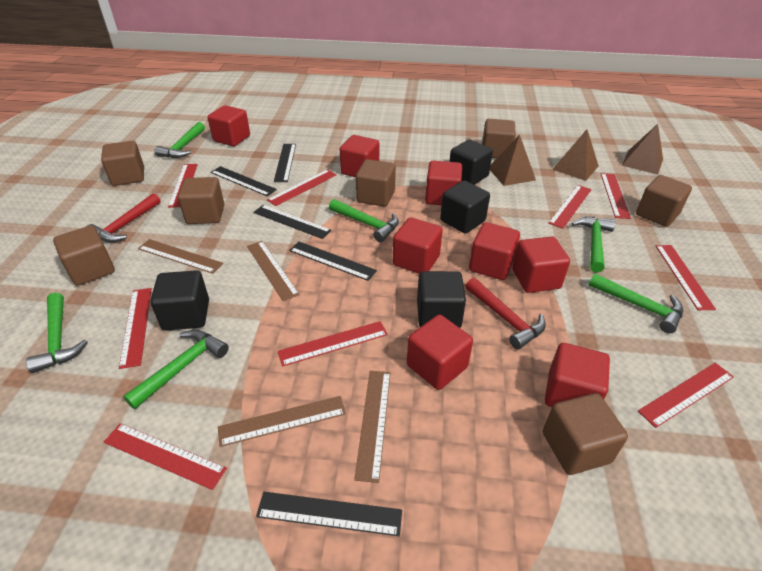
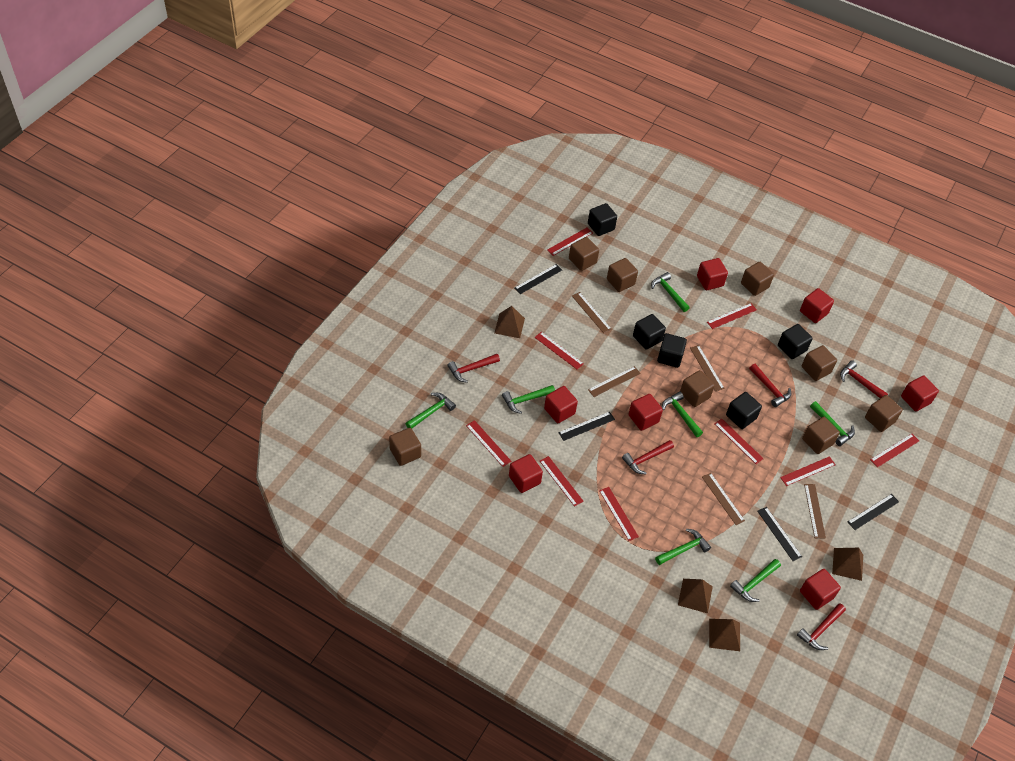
black cube: [150,270,209,331] [417,271,466,328] [440,181,490,234] [449,140,493,185] = 4 -> [588,203,617,236] [633,314,666,350] [657,333,687,368] [726,392,762,429] [778,324,813,359] = 5
black ruler: [211,166,277,196] [253,205,331,239] [256,492,402,536] [274,144,296,182] [289,241,377,281] = 5 -> [515,264,562,294] [558,412,615,441] [757,507,802,561] [848,494,899,530] = 4
brown cube: [53,225,115,286] [101,141,144,186] [178,177,224,224] [356,159,396,207] [482,119,516,158] [543,393,628,475] [636,175,692,227] = 7 -> [389,428,421,466] [569,237,599,271] [607,258,638,292] [680,370,715,407] [741,262,774,296] [802,345,837,381] [802,417,840,454] [865,395,903,432] = 8
brown pyramid: [490,135,536,186] [552,129,599,181] [622,124,663,175] = 3 -> [494,306,525,338] [678,579,713,613] [709,619,740,651] [832,548,863,581] = 4
brown ruler: [138,239,223,274] [218,396,346,447] [247,241,300,301] [354,371,391,483] = 4 -> [572,292,611,333] [588,366,640,397] [690,345,725,391] [702,473,745,525] [804,484,826,538] = 5
green hammer: [26,293,88,373] [123,330,229,409] [155,122,205,158] [329,199,399,242] [572,217,616,273] [588,273,683,334] = 6 -> [405,393,456,428] [502,385,555,414] [651,272,690,312] [655,529,711,565] [662,392,703,437] [730,559,781,602] [810,401,855,446] = 7
red cube: [208,105,250,146] [340,135,379,177] [393,217,443,274] [407,315,473,390] [425,161,462,205] [469,222,520,280] [512,236,570,293] [545,343,610,407] = 8 -> [509,454,543,493] [544,386,578,423] [628,394,663,431] [697,258,728,290] [800,288,834,323] [800,569,841,610] [901,375,939,411] = 7
red hammer: [86,193,161,242] [465,278,546,350] = 2 -> [447,354,500,383] [622,440,674,474] [749,364,791,407] [797,603,846,650] [840,360,888,398] = 5

